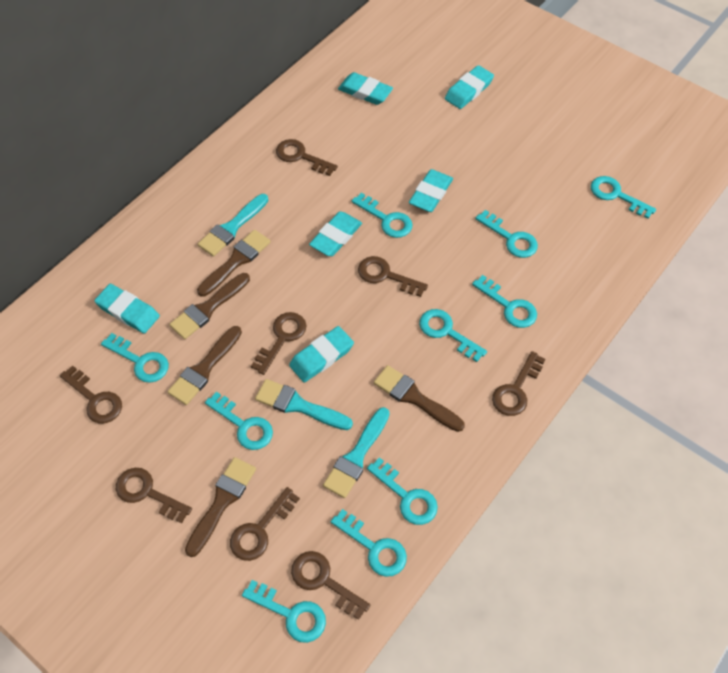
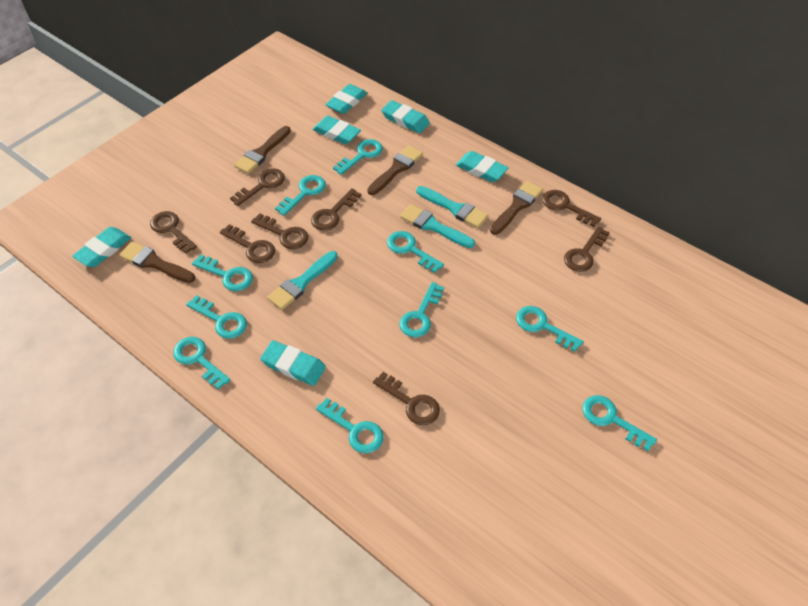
brown brush: [168,326,242,405] [169,273,250,339] [185,457,256,557] [197,230,270,297] [374,365,465,432] = 5 -> [119,242,195,283] [234,126,291,174] [367,146,423,195] [490,181,543,235] = 4

